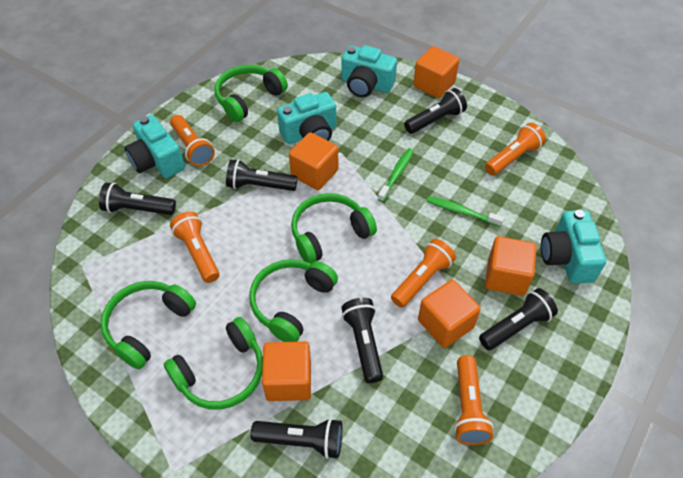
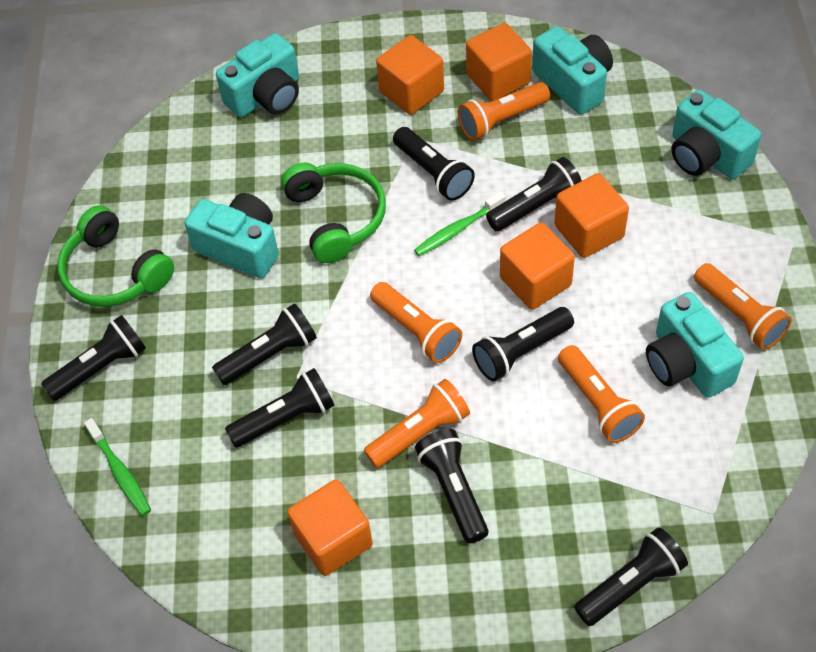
black flashlight: [99,183,176,215] [226,159,298,191] [251,418,342,459] [341,298,383,383] [404,88,467,134] [479,288,558,350] = 6 -> [41,315,146,401] [212,303,317,385] [225,368,335,448] [393,127,475,201] [415,429,489,543] [472,307,574,382] [486,157,582,232] [574,527,688,626] = 8
green headphones: [101,281,196,369] [164,317,263,410] [215,65,288,122] [249,259,338,342] [291,193,377,263] = 5 -> [57,205,174,307] [281,162,386,263] = 2
turquoise camera: [124,115,185,178] [277,92,336,144] [341,45,397,97] [541,210,606,284] = 4 -> [185,193,279,278] [216,33,299,117] [532,26,613,114] [646,292,744,398] [671,90,761,179] = 5

